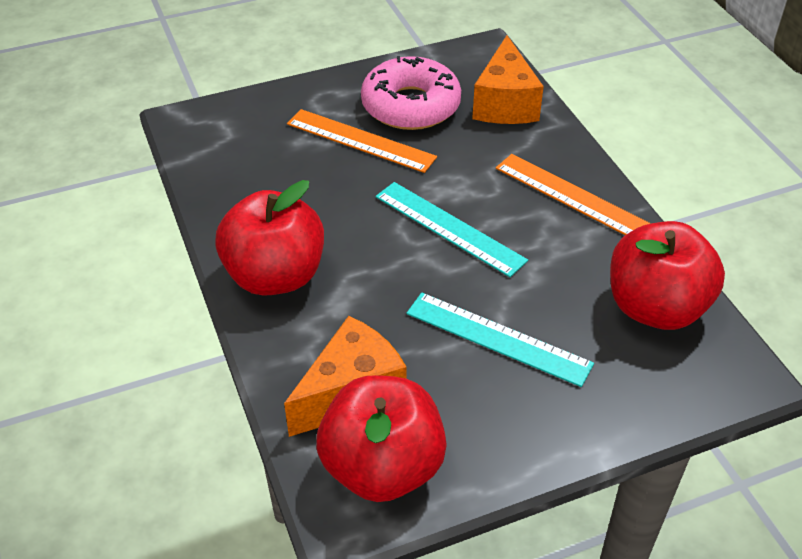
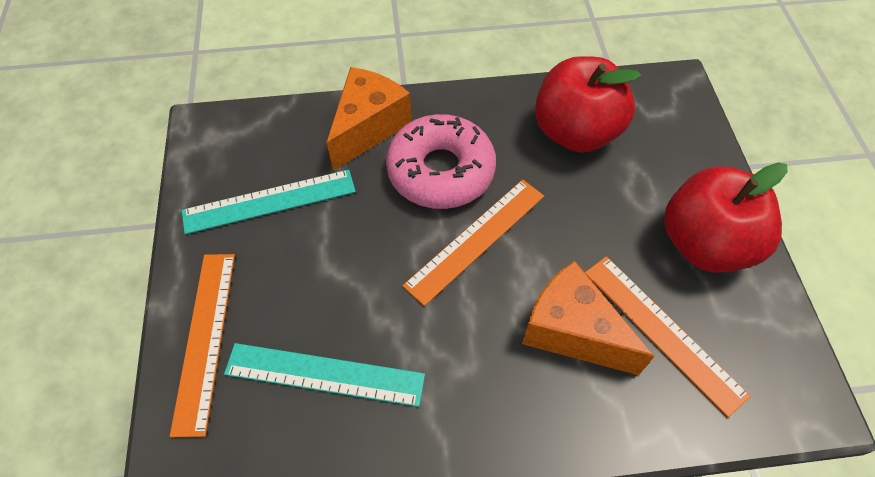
orange ruler: [287,109,437,173] [496,154,651,235] = 2 -> [170,254,235,437] [402,180,544,306] [585,256,751,417] = 3
red apple: [215,180,324,296] [317,375,447,502] [610,221,725,330] = 3 -> [535,56,641,153] [664,162,788,273] = 2

